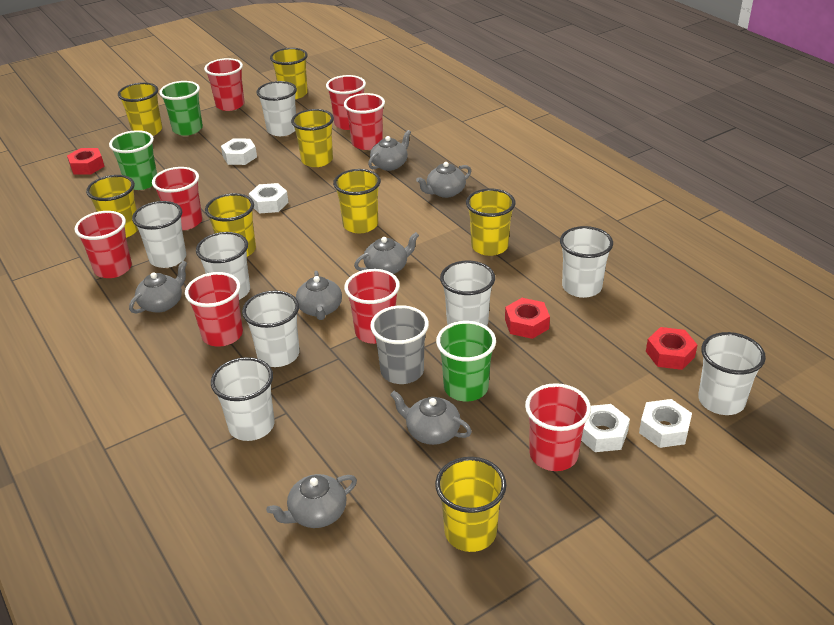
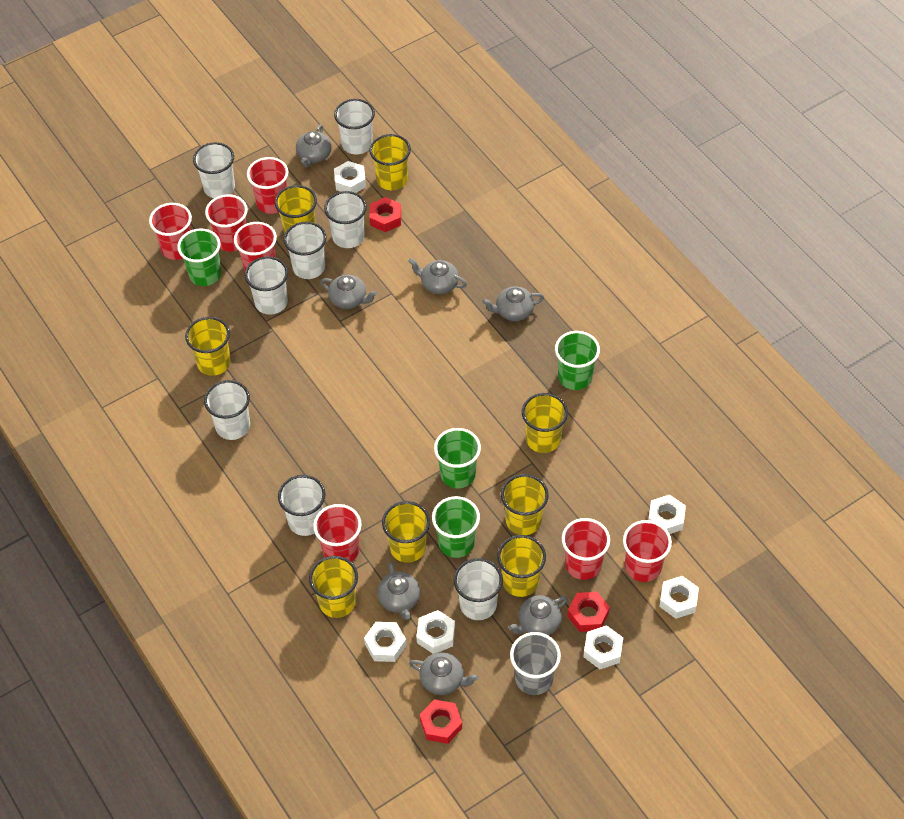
green cup: [109,130,157,190] [159,81,203,136] [436,321,496,401] = 3 -> [177,228,221,286] [432,496,480,558] [434,428,481,488] [555,331,600,390] = 4
red cup: [74,211,132,278] [152,167,203,230] [185,272,243,347] [204,58,244,111] [326,75,366,130] [344,93,385,150] [344,269,400,344] [525,383,591,471] = 8 -> [149,203,192,260] [205,194,248,252] [234,222,277,271] [247,157,289,214] [313,504,362,562] [562,518,610,580] [623,520,672,582] = 7
white nut: [221,139,257,165] [249,183,289,213] [581,404,630,452] [639,399,692,448] = 4 -> [334,161,366,193] [364,622,407,662] [416,610,455,654] [583,625,623,669] [648,495,686,534] [659,576,699,619] = 6

